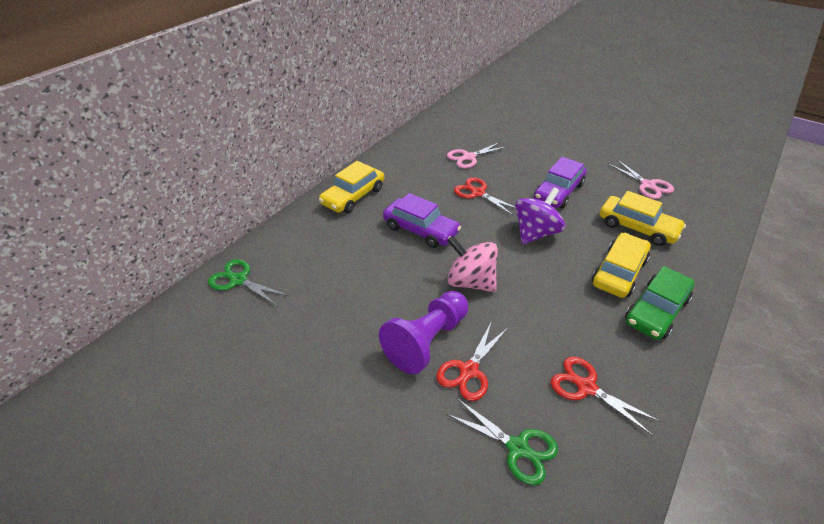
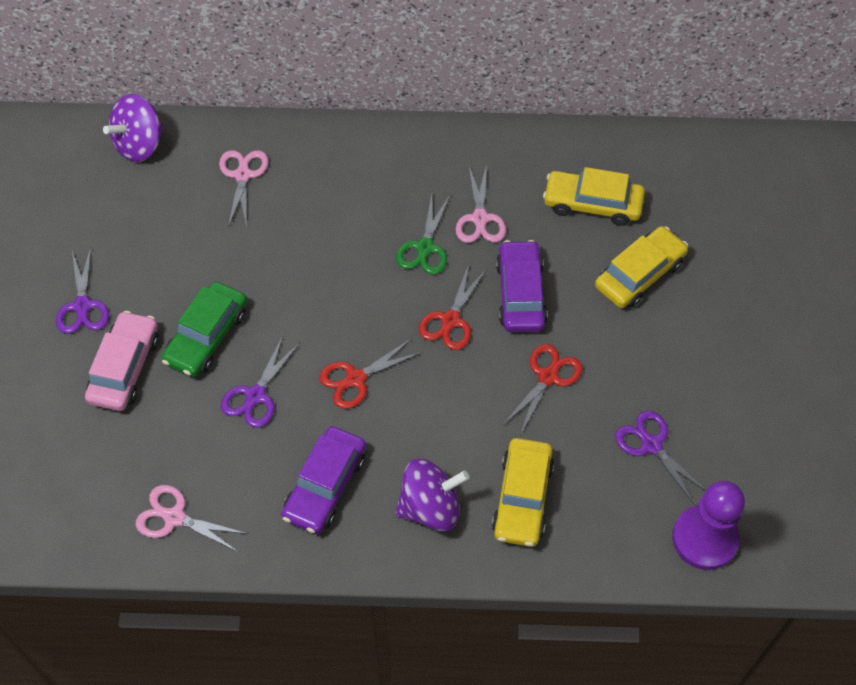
green scissors: [208,259,289,306] [447,399,558,485] = 2 -> [396,195,450,275] = 1
pink car: none = 0 -> [85,311,159,411] = 1
pink scissors: [447,142,507,168] [608,159,674,199] = 2 -> [136,485,248,552] [219,150,268,227] [455,165,506,243] = 3
pink spinning top: [447,236,498,292] = 1 -> none = 0
purple scissors: none = 0 -> [56,247,109,334] [221,336,300,428] [615,410,706,505] = 3
purple spinning top: [515,187,566,244] = 1 -> [103,94,164,162] [395,459,469,531] = 2

